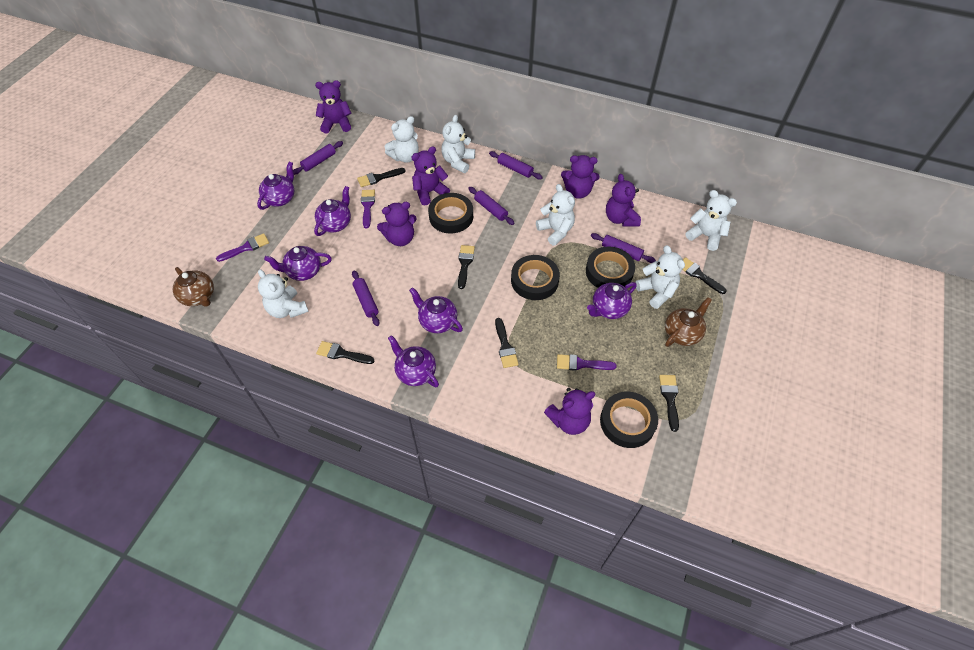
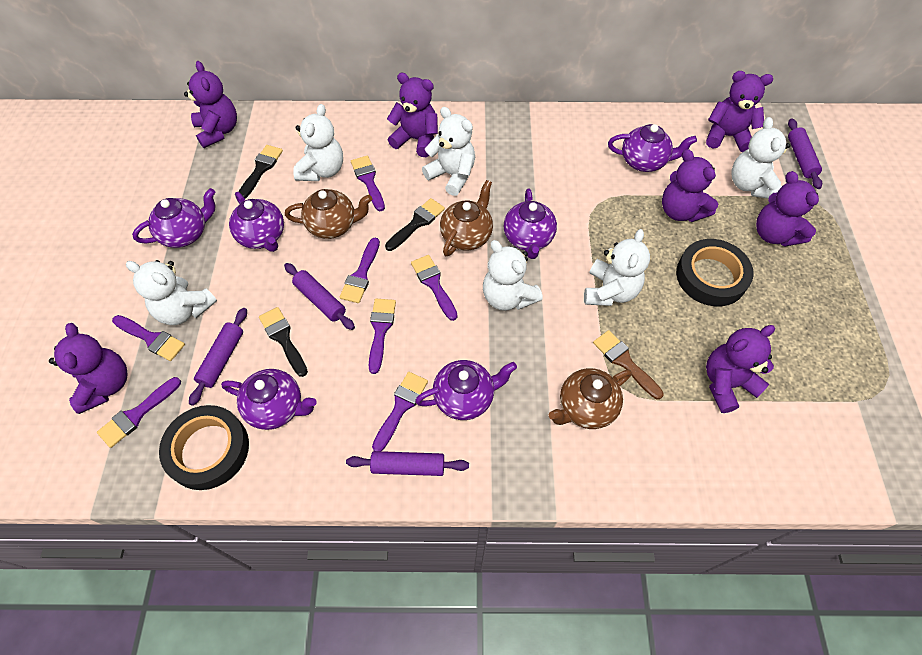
black brush: [316,341,374,364] [357,168,405,187] [458,245,475,289] [495,318,519,368] [659,375,679,432] [682,257,727,294] = 6 -> [239,145,283,199] [259,307,308,377] [385,198,445,251] = 3
black tape: [428,193,473,234] [511,255,560,300] [586,247,635,288] [600,392,658,448] = 4 -> [159,405,249,490] [676,239,754,306] = 2
brown brush: none = 0 -> [593,330,664,399] = 1
brown teapot: [173,267,214,307] [665,297,712,347] = 2 -> [285,189,372,239] [440,180,493,256] [548,368,632,429] = 3
purple brush: [216,233,269,262] [361,190,375,229] [557,354,617,371] = 3 -> [97,377,181,448] [112,315,185,361] [340,238,380,303] [351,156,385,211] [369,299,396,374] [372,372,428,451] [411,255,458,321] = 7
purple rolling pin: [293,141,343,175] [352,270,379,326] [468,187,515,225] [489,151,543,179] [591,233,656,263] = 5 -> [189,308,247,406] [284,263,355,330] [346,451,469,476] [788,118,822,189] = 4
purple teddy bear: [315,80,351,133] [377,202,417,246] [411,146,450,206] [544,388,595,435] [561,155,599,199] [606,174,641,227] = 6 -> [49,323,128,414] [184,61,237,148] [387,72,438,157] [662,149,718,222] [706,71,773,152] [706,325,775,413] [756,171,819,247] = 7

